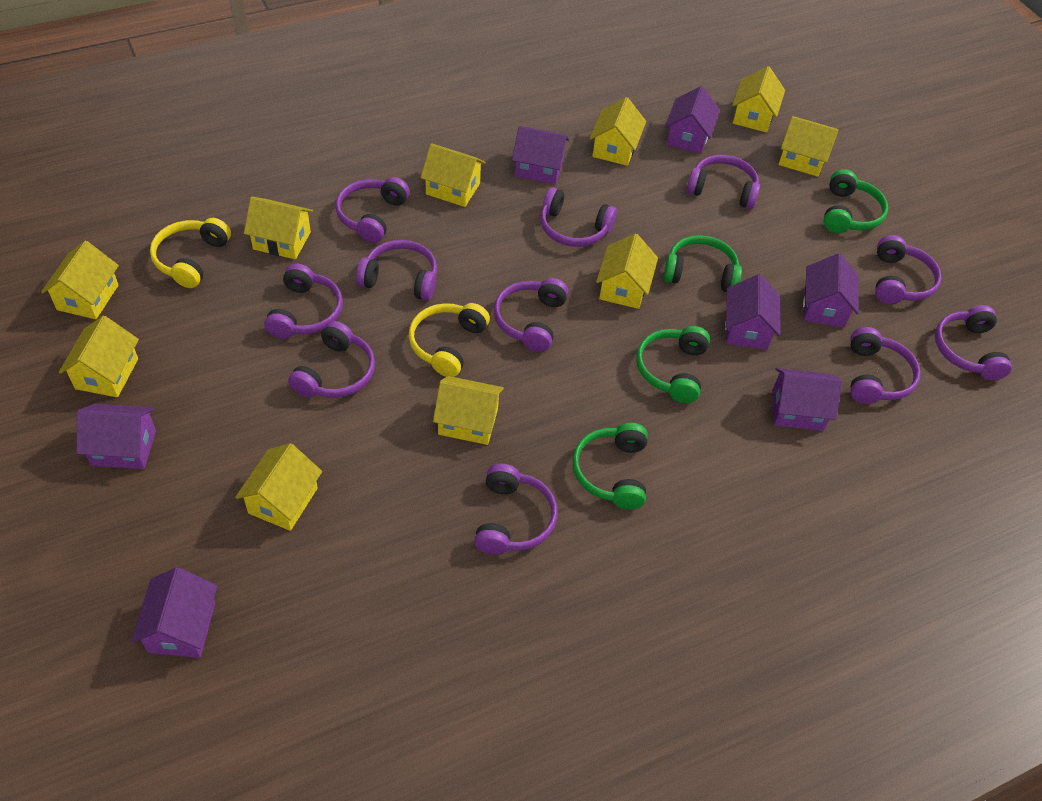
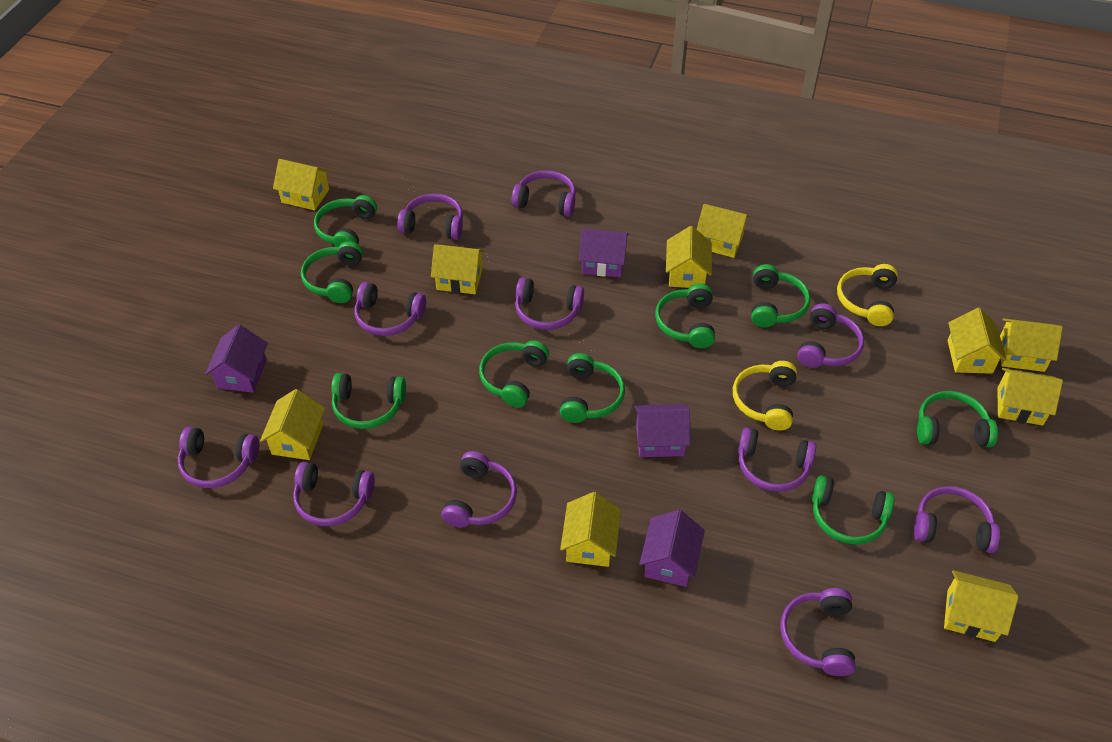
green headphones: [572,423,648,510] [636,326,710,403] [664,235,742,292] [823,169,888,233] = 4 -> [301,241,363,303] [314,195,377,247] [331,373,406,429] [479,340,549,407] [560,353,625,423] [655,283,715,348] [751,264,811,327] [812,475,894,544] [917,391,998,447] = 9
purple house: [76,404,156,469] [131,567,218,658] [512,126,569,184] [665,86,720,154] [725,274,781,350] [772,368,842,431] [803,253,859,328] = 7 -> [205,325,268,393] [579,229,628,277] [634,404,690,457] [639,510,705,587] = 4

